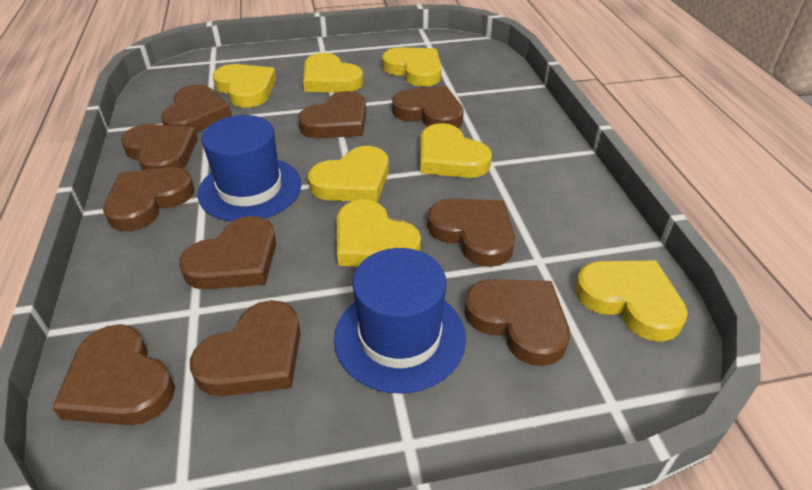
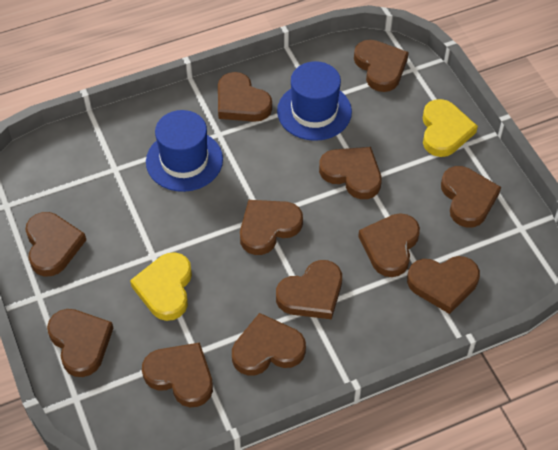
brown heart: [52,324,175,425] [103,167,195,231] [121,124,198,170] [161,84,232,133] [179,216,276,290] [190,300,301,396] [298,91,366,138] [392,86,464,128] [427,198,515,267] [464,279,570,366] = 10 -> [25,212,86,276] [47,309,113,377] [142,342,213,407] [218,72,272,122] [232,313,306,376] [240,200,303,255] [276,260,342,319] [319,147,382,199] [354,40,409,92] [358,213,420,277] [407,256,480,314] [441,166,501,227] = 12
yellow heart: [213,64,276,108] [303,53,364,93] [308,146,389,202] [337,199,421,267] [382,47,442,87] [420,123,492,178] [575,260,688,342] = 7 -> [130,252,192,321] [423,99,478,157] = 2

